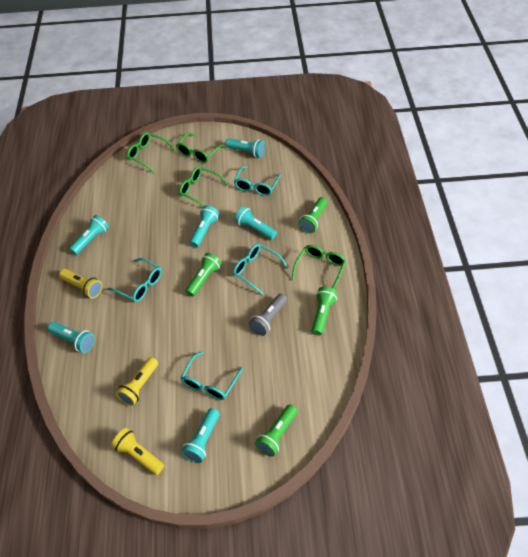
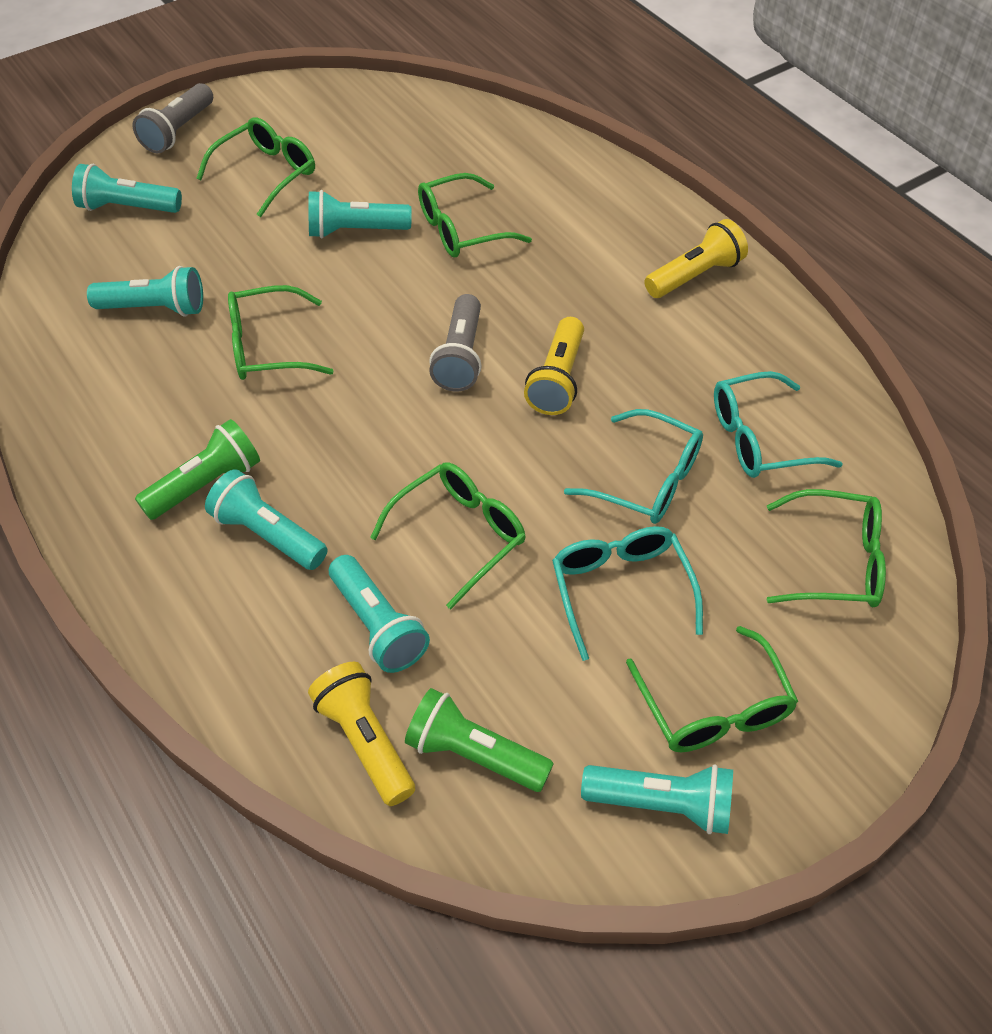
green flashlight: [185,253,222,297] [255,404,297,457] [298,197,327,233] [311,287,338,335] = 4 -> [135,419,260,520] [405,688,554,792] = 2
green glasses: [127,132,175,172] [176,133,225,163] [179,166,228,206] [292,245,346,289] = 4 -> [196,117,315,217] [228,285,334,380] [370,462,526,609] [418,173,532,258] [626,626,798,752] [767,489,886,607] = 6
grey flashlight: [249,294,287,336] = 1 -> [132,83,213,153] [429,294,482,391] = 2
turquoise glasses: [107,258,162,302] [181,352,243,400] [233,244,288,295] [234,166,281,196] = 4 -> [552,526,703,661] [564,409,703,524] [714,371,843,478] = 3

